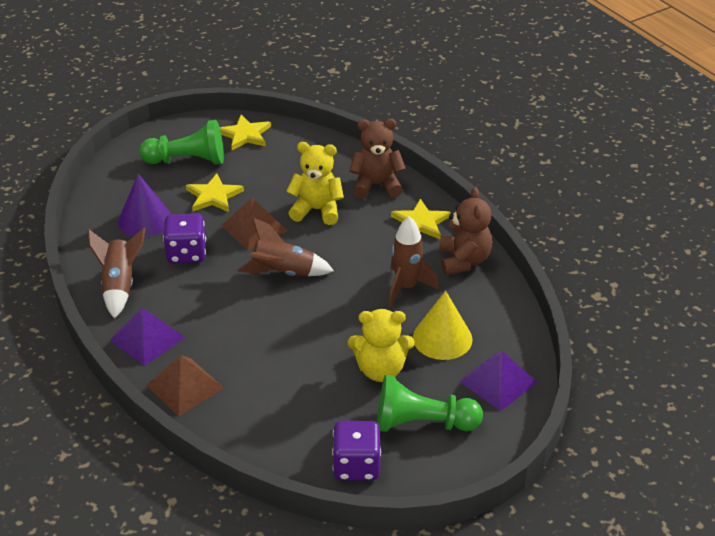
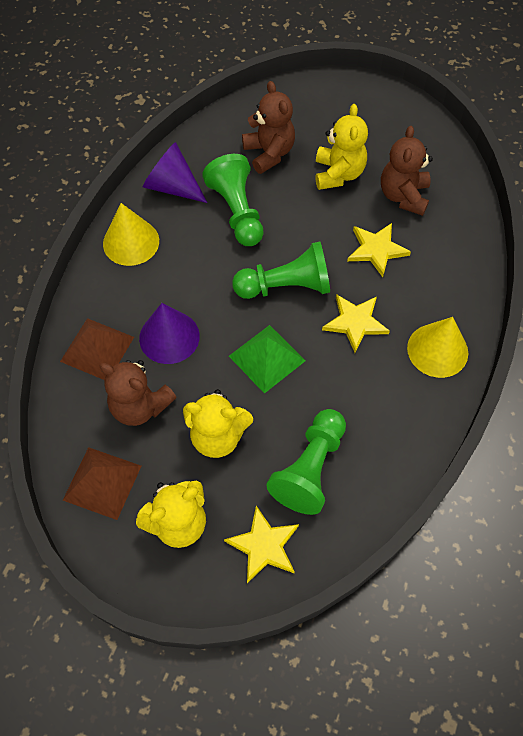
brown rocket: [88,228,145,319] [238,218,334,276] [388,216,439,306] = 3 -> none = 0
brown teddy bear: [349,119,406,199] [439,187,492,275] = 2 -> [100,360,177,426] [242,81,295,174] [381,126,433,216] = 3
green pawn: [139,120,224,165] [377,375,483,432] = 2 -> [202,154,264,246] [232,241,330,299] [266,409,346,515] = 3
green pyramid: none = 0 -> [229,325,305,394] = 1
purple cone: [118,174,171,237] = 1 -> [139,303,200,364] [143,142,207,203] = 2
purple dice: [163,213,206,264] [332,421,381,481] = 2 -> none = 0
purple pyramid: [110,308,185,366] [459,350,537,411] = 2 -> none = 0
yellow cone: [413,291,473,360] = 1 -> [103,203,159,266] [407,317,468,378] = 2
yellow teddy bear: [286,142,344,225] [348,309,414,382] = 2 -> [136,481,206,548] [183,389,253,458] [315,104,368,190] = 3

